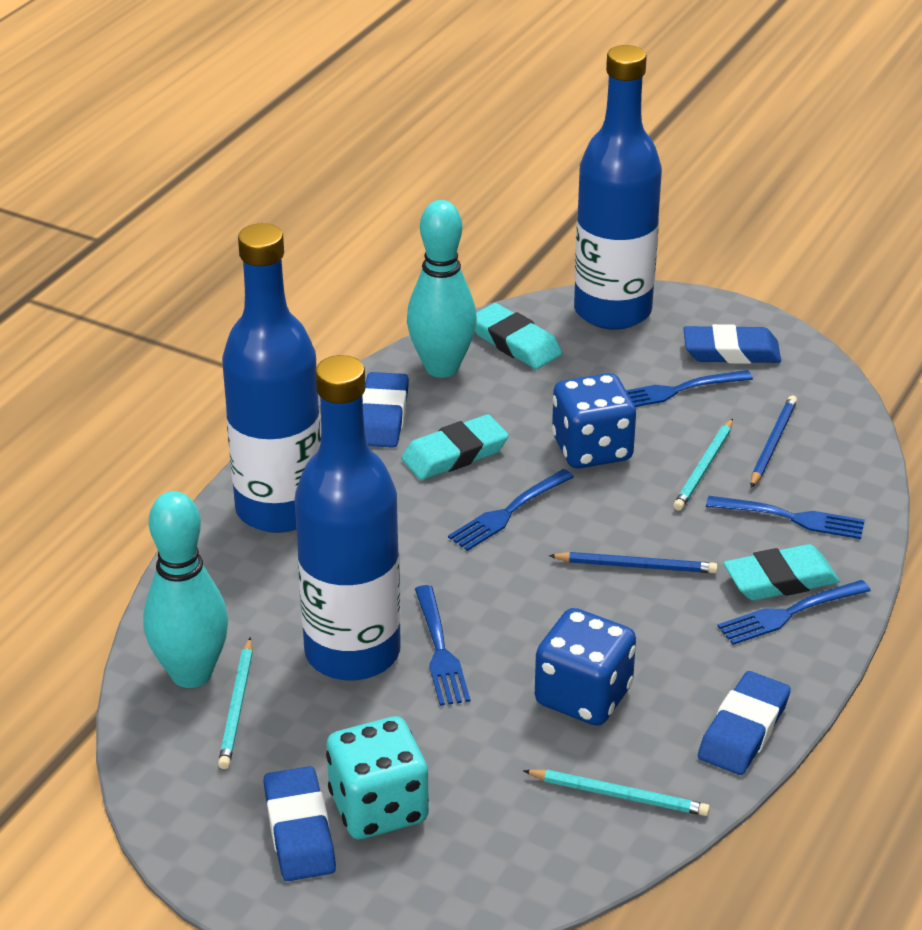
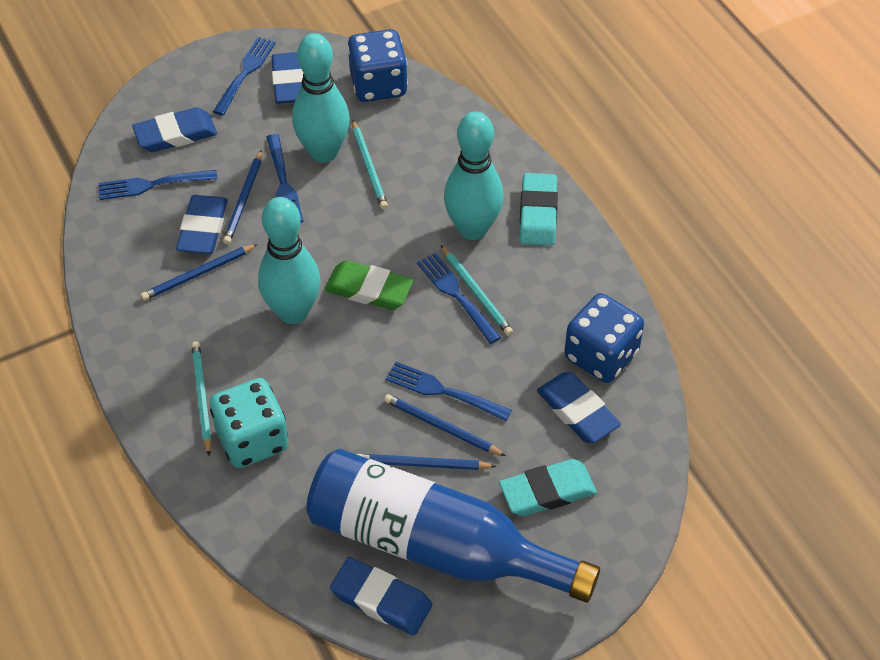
blue bottle: [222,223,321,533] [295,355,401,680] [574,45,662,330] = 3 -> [306,449,600,603] = 1
blue eraser: [263,766,336,881] [362,372,409,448] [683,324,781,364] [698,671,791,775] = 4 -> [132,107,217,152] [176,195,228,254] [272,52,303,104] [330,557,433,635] [537,372,621,443] = 5
blue pencil: [549,552,718,573] [751,396,797,488] = 2 -> [141,244,258,301] [223,150,262,244] [357,454,497,470] [384,394,506,456] = 4
green eraser: none = 0 -> [324,260,414,310] = 1
turquoise bowling pin: [143,491,228,688] [407,200,477,378] = 2 -> [258,197,321,324] [292,33,350,163] [444,111,504,240] = 3
turquoise eraser: [401,414,509,480] [475,303,562,369] [723,544,840,601] = 3 -> [499,459,597,516] [520,173,558,246] = 2

